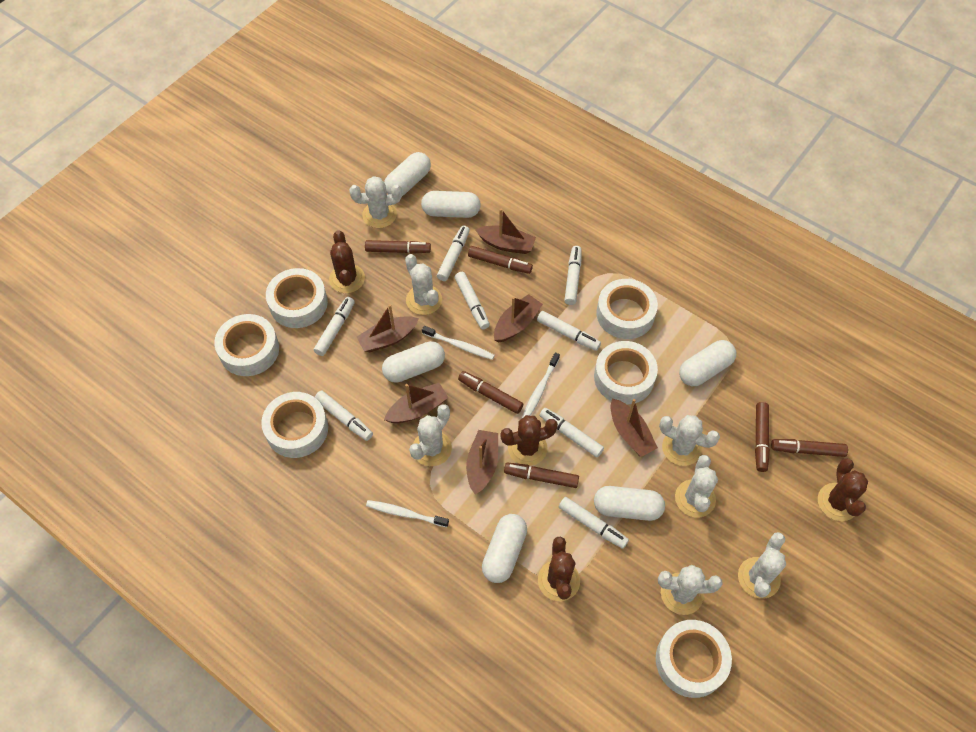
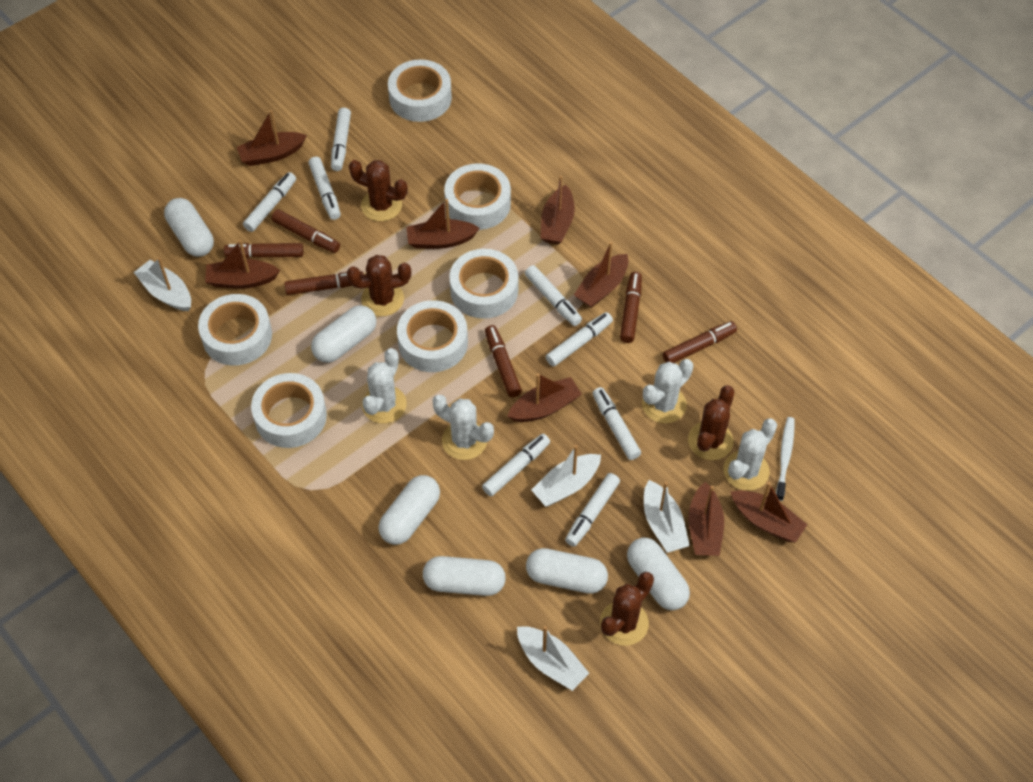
brown boat: [357,304,419,352] [384,383,448,423] [466,430,498,495] [475,209,536,254] [494,294,543,343] [610,399,658,457] = 6 -> [205,240,280,289] [237,110,307,166] [406,199,480,249] [507,373,582,422] [541,176,575,245] [574,242,628,308] [688,482,724,556] [731,482,808,543] = 8
white boat: none = 0 -> [134,257,191,311] [517,626,589,691] [531,445,601,507] [644,480,690,553] = 4
white cactus: [349,176,402,228] [405,254,442,315] [409,405,452,466] [658,565,723,615] [659,415,720,466] [675,455,718,518] [738,532,786,598] = 7 -> [362,348,407,423] [432,395,494,460] [642,359,693,424] [724,419,777,491] = 4
white toothbrush: [366,500,449,527] [422,326,495,360] [522,352,560,418] = 3 -> [776,417,794,501] = 1

